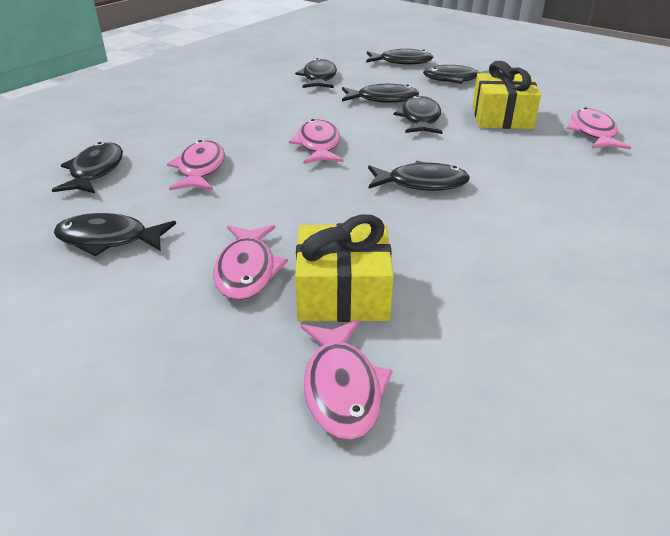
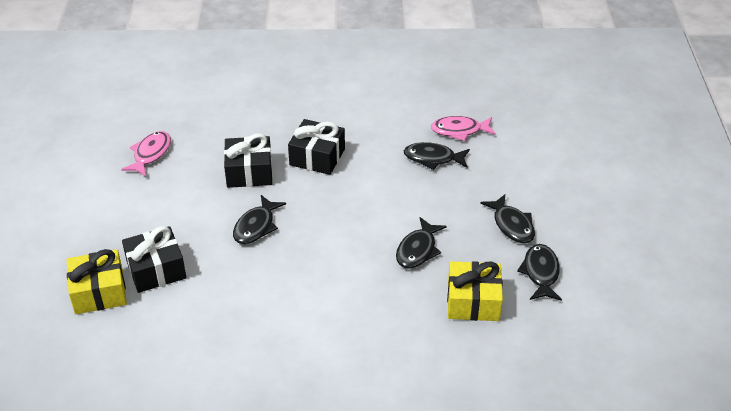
black fish: [52,142,123,193] [54,213,176,257] [295,58,337,88] [342,84,419,103] [366,49,433,65] [368,161,470,191] [393,95,442,134] [423,65,490,84] = 8 -> [233,195,286,244] [396,217,447,269] [404,142,470,170] [480,194,535,243] [517,244,562,301] = 5
black gift: none = 0 -> [122,226,186,293] [224,133,273,188] [288,119,345,175] = 3
pink fish: [167,140,225,190] [213,225,288,301] [289,119,344,164] [301,320,393,440] [567,107,631,149] = 5 -> [121,131,171,176] [431,116,496,141] = 2

